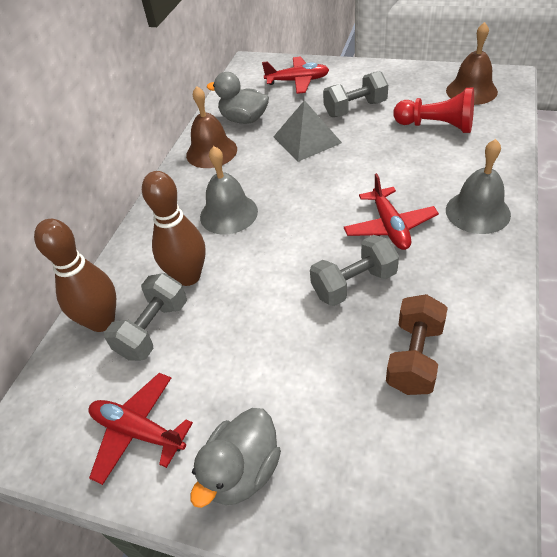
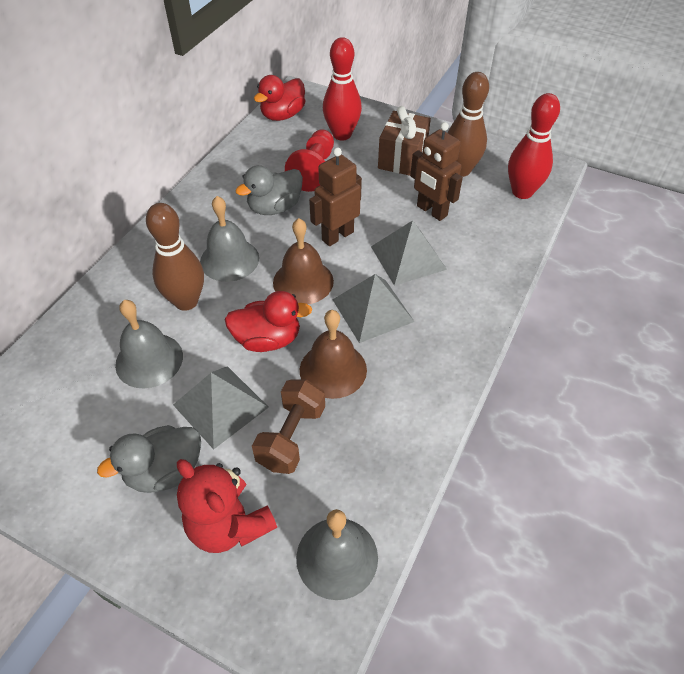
brown gift: none = 0 -> [378,106,431,176] = 1
brown robot: none = 0 -> [309,147,362,246] [410,122,463,221] = 2
grey bell: [200,146,258,234] [446,139,511,234] = 2 -> [115,300,183,388] [200,196,259,282] [296,509,378,600] = 3
grey dumbbell: [104,273,187,361] [310,235,399,306] [323,71,388,117] = 3 -> none = 0
grey pyramid: [273,100,342,162] = 1 -> [173,366,269,450] [332,274,415,343] [371,220,447,286] = 3
red bowling pin: none = 0 -> [323,37,362,140] [508,93,560,199] = 2
red duck: none = 0 -> [224,291,312,352] [254,75,305,121] = 2
red plane: [89,373,193,485] [262,56,329,94] [344,173,439,250] = 3 -> none = 0
red teddy bear: none = 0 -> [177,459,277,553] = 1

